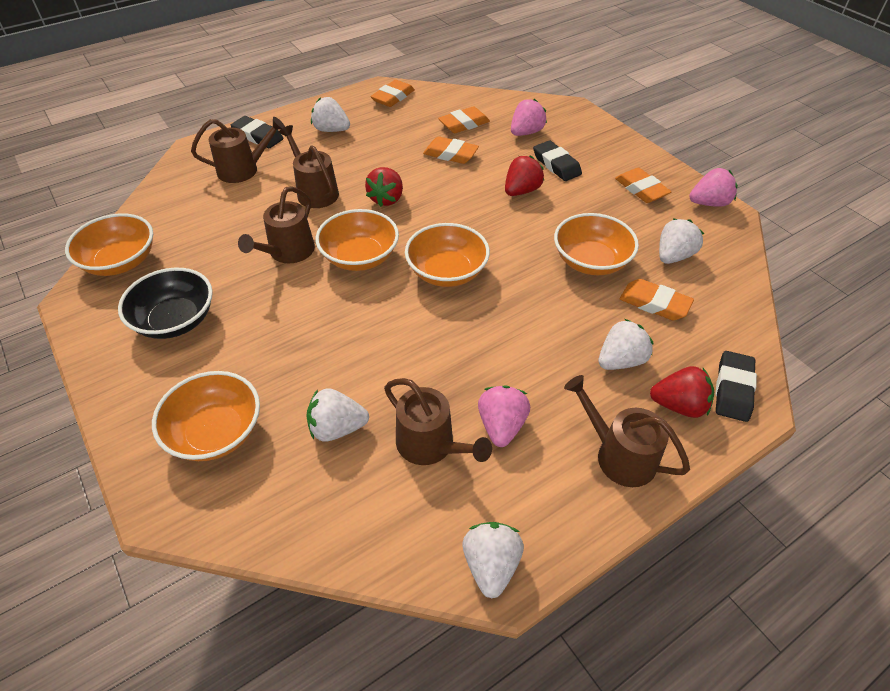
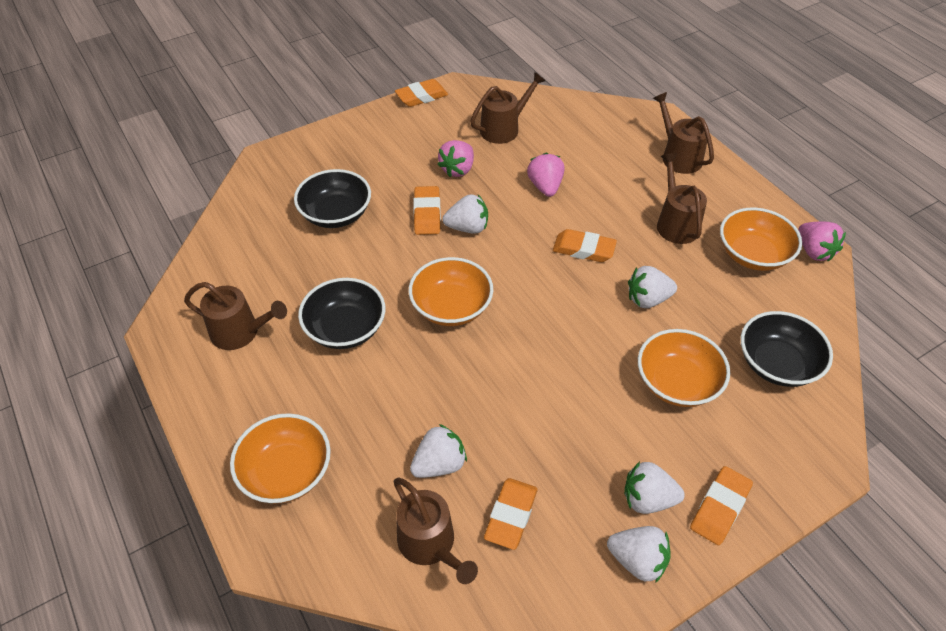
black bowl: [118,268,213,339] = 1 -> [294,169,371,228] [298,278,385,349] [741,311,833,387] = 3
black eraser: [231,116,284,148] [533,140,582,181] [716,351,757,422] = 3 -> none = 0
orange bowl: [65,213,153,276] [152,371,260,461] [316,209,399,271] [405,223,490,287] [554,213,639,275] = 5 -> [230,413,331,503] [409,257,493,326] [638,329,730,407] [720,208,802,271] = 4
red strawberry: [365,167,403,207] [505,155,544,196] [650,366,714,418] = 3 -> none = 0

